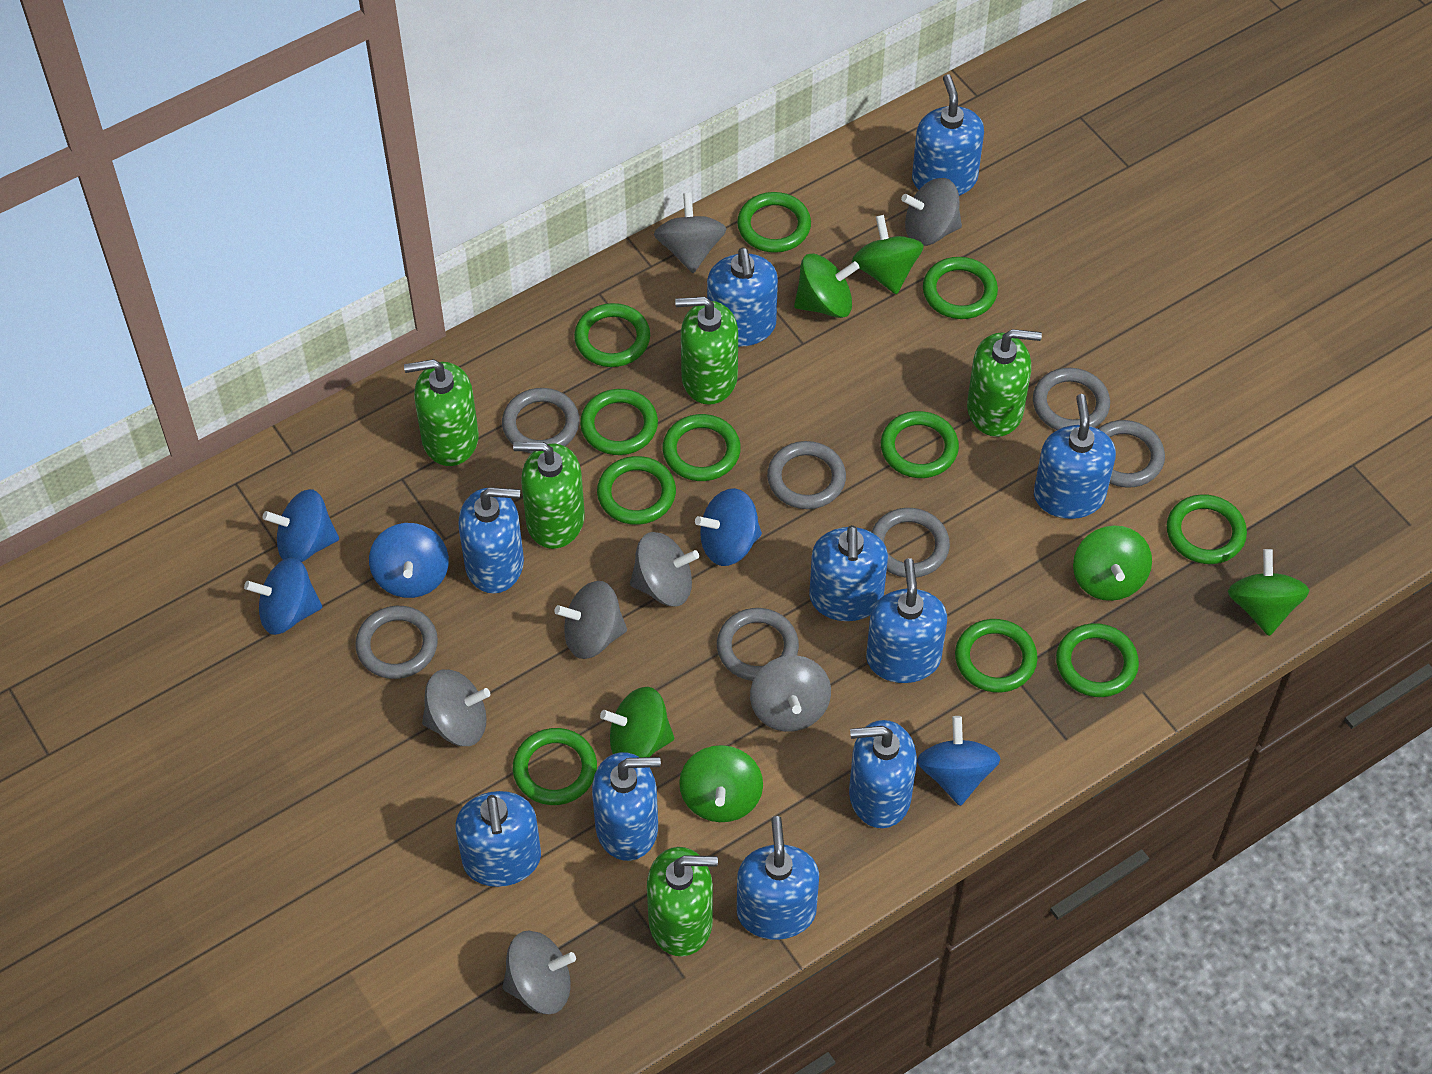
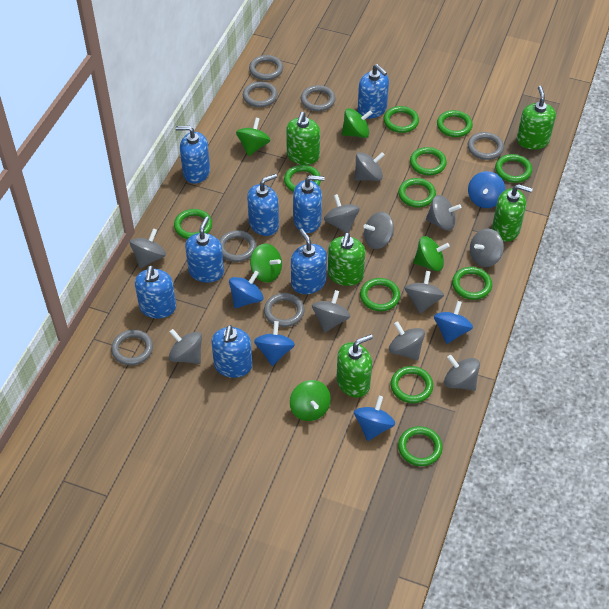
blue soap dispenser: [455,791,541,887] [458,487,524,593] [592,752,661,861] [707,248,778,347] [737,816,819,940] [809,525,888,621] [849,720,917,828] [866,558,947,683] [912,74,984,196] [1034,394,1116,519] = 10 -> [135,265,176,318] [176,126,210,184] [185,217,224,283] [211,325,252,378] [247,174,279,236] [291,229,327,294] [293,175,325,233] [358,64,389,119] = 8
green spinning top: [600,687,674,758] [679,745,763,822] [794,254,860,318] [852,215,924,295] [1073,525,1152,601] [1228,549,1310,636] = 6 -> [236,118,271,156] [250,244,282,282] [290,380,331,421] [342,108,373,138] [413,236,450,271] = 5
grey spinning top: [422,669,490,746] [502,931,576,1014] [554,581,627,659] [630,532,699,606] [654,193,726,273] [750,655,831,732] [901,178,962,246] = 7 -> [130,229,166,268] [169,329,202,364] [312,290,351,333] [324,194,360,233] [354,152,385,181] [363,212,394,249] [389,321,425,360] [405,271,444,314] [426,195,461,231] [444,355,480,391] [470,229,504,267] = 11

